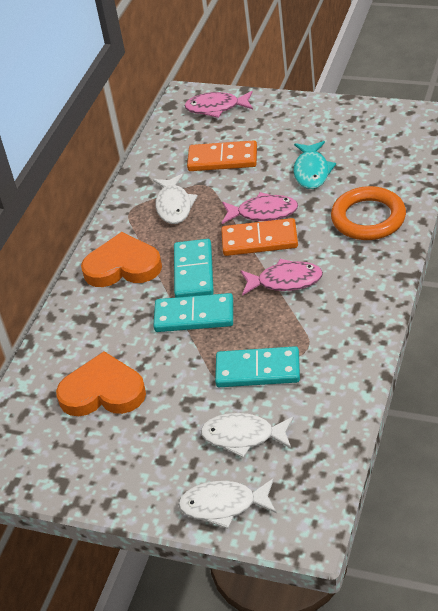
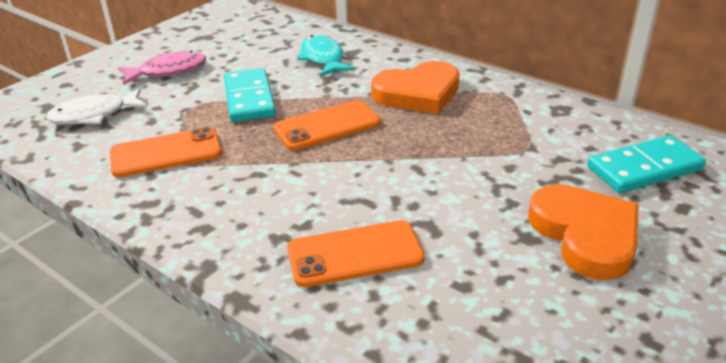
orange domino: [187,140,257,171] [221,218,298,256] = 2 -> none = 0
orange phone: none = 0 -> [110,127,222,178] [273,100,381,150] [287,220,425,287] = 3
orange ring: [331,186,406,240] = 1 -> none = 0
pink fish: [184,91,253,118] [222,192,298,224] [240,259,323,296] = 3 -> [118,51,206,85] = 1
turquoise domino: [153,293,233,332] [174,239,214,298] [215,346,300,387] = 3 -> [224,68,276,122] [587,135,706,193] = 2
white fish: [153,174,198,224] [178,478,277,529] [200,413,294,458] = 3 -> [46,88,148,124] = 1

